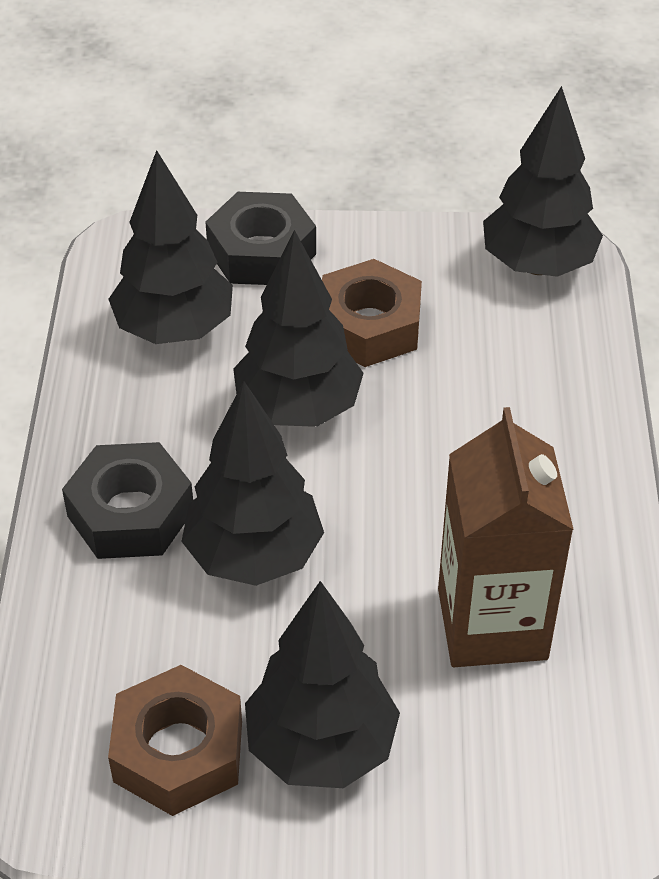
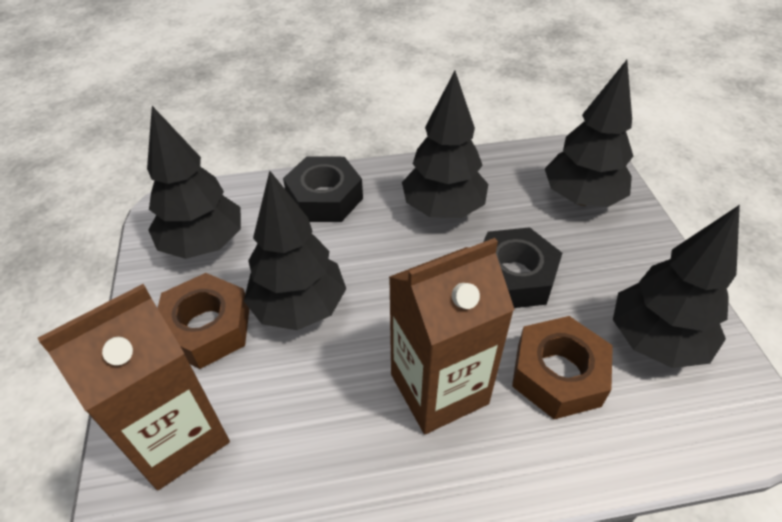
brown carton: [438,407,574,667] = 1 -> [38,284,230,490] [389,238,515,434] = 2

